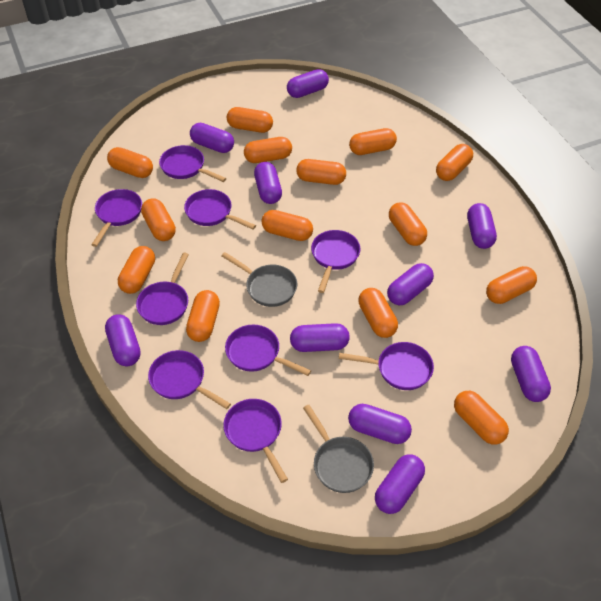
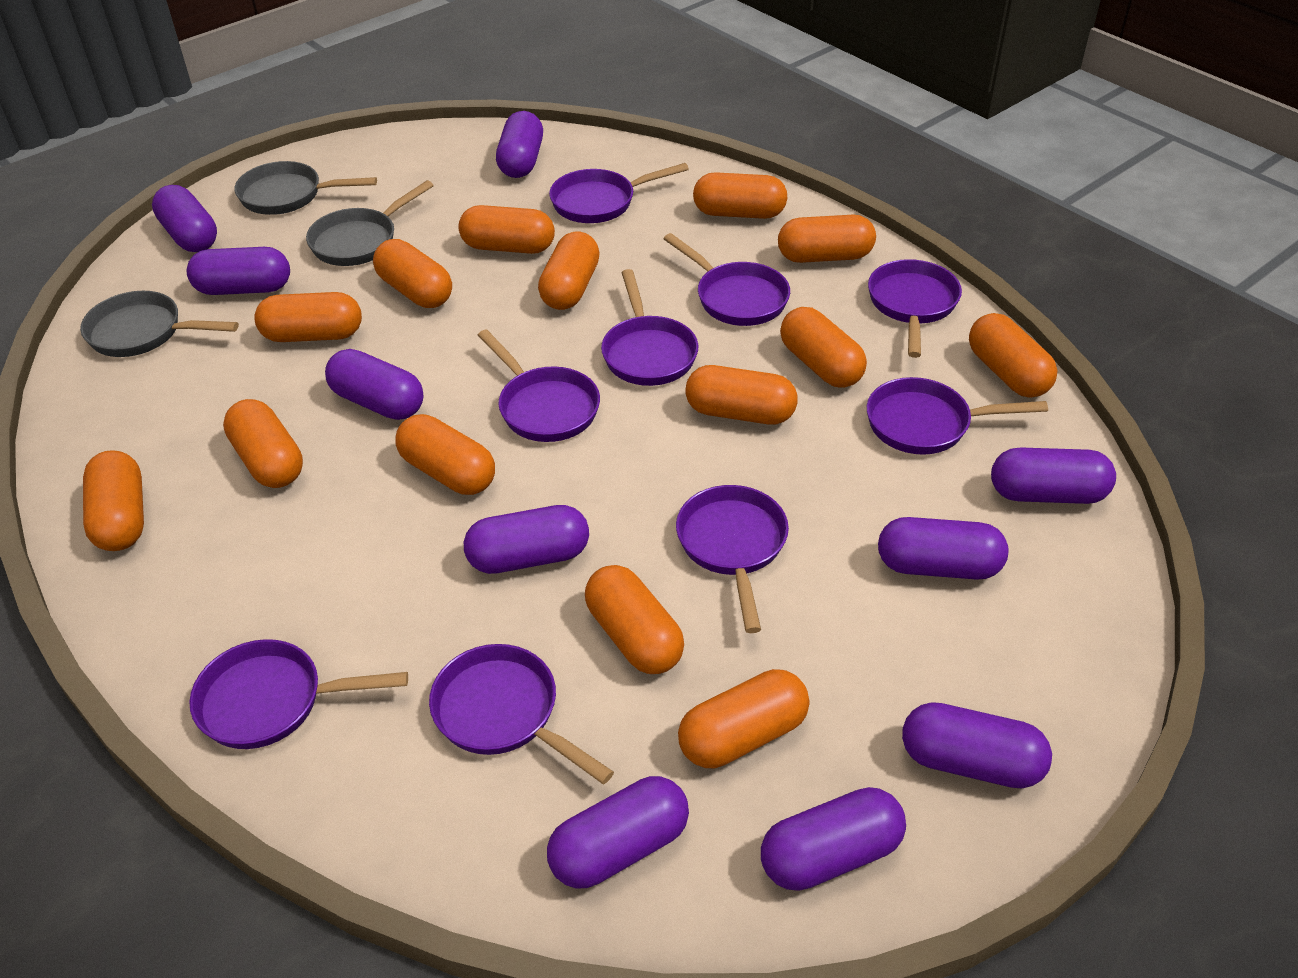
grey pan: [222,252,297,307] [303,405,374,493] = 2 -> [80,291,239,357] [234,161,377,215] [306,180,434,266] = 3

